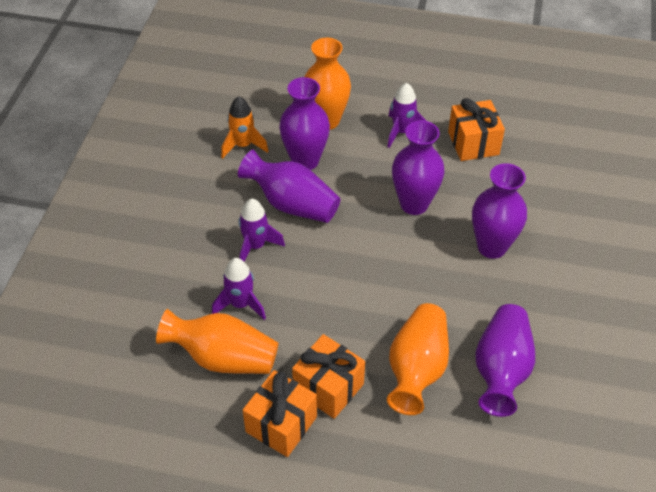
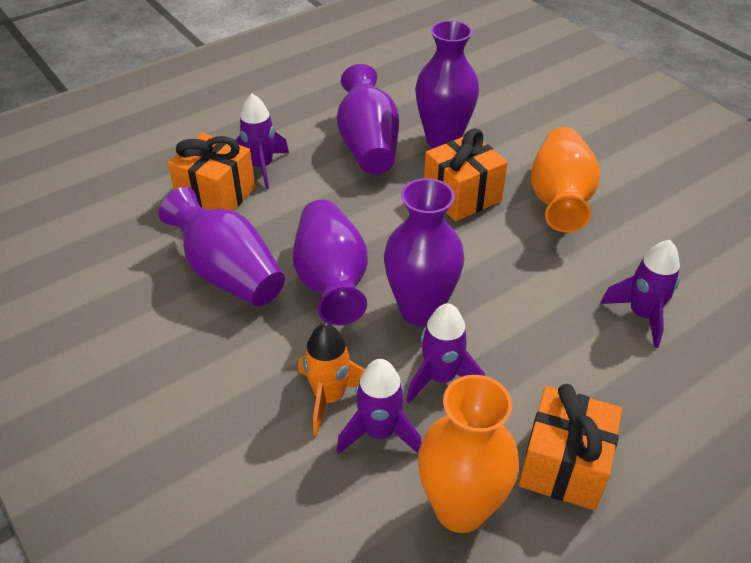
orange vase: [156,309,278,374] [304,38,351,130] [387,303,449,415] = 3 -> [418,375,519,533] [531,127,600,233] = 2
purple rocket: [212,258,266,320] [239,199,285,262] [388,83,426,148] = 3 -> [235,94,289,189] [337,359,422,455] [406,303,485,403] [600,240,680,348] = 4

